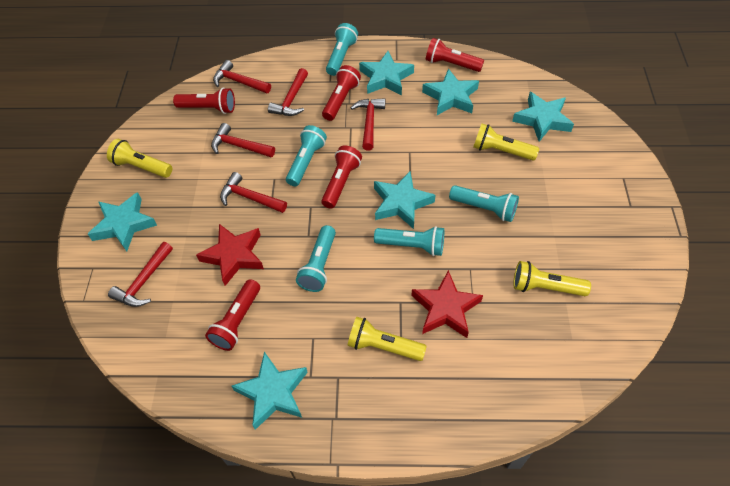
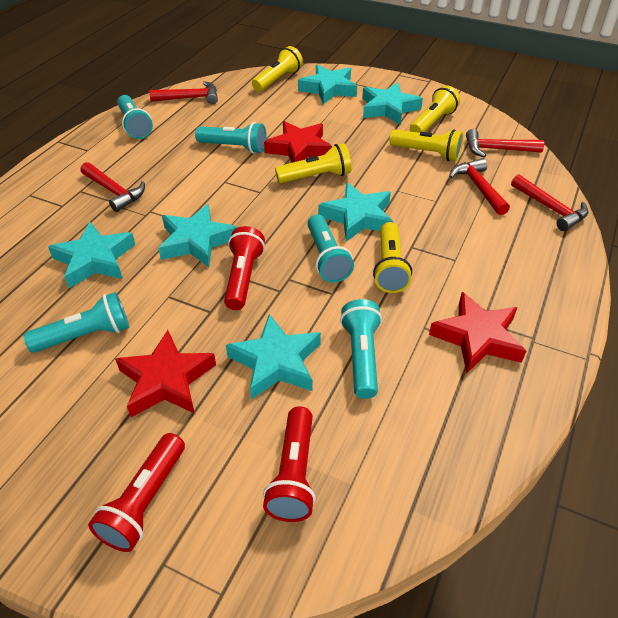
red flashlight: [173,88,235,114] [205,279,260,351] [321,145,362,209] [322,65,361,121] [426,38,484,72] = 5 -> [88,433,185,552] [224,226,265,310] [263,406,316,522] = 3
red hammer: [108,242,173,307] [211,123,275,158] [213,60,271,93] [220,172,287,213] [268,68,308,116] [351,98,385,150] = 6 -> [80,162,145,212] [149,81,218,105] [449,158,510,215] [466,129,544,158] [511,174,588,231] = 5
red star: [196,224,264,286] [411,270,483,338] = 2 -> [115,330,216,417] [264,121,332,163] [429,292,526,373] = 3
yellow flashlight: [107,139,172,178] [348,317,427,361] [473,123,539,160] [513,261,591,296] = 4 -> [252,46,303,92] [275,143,352,183] [373,222,412,293] [389,129,463,161] [410,85,460,133] = 5

